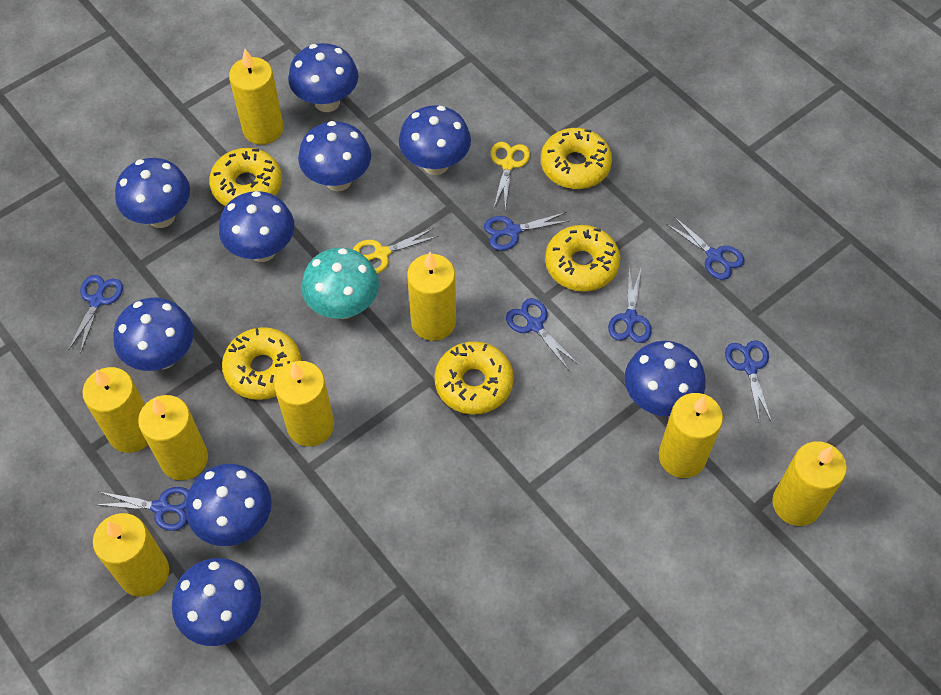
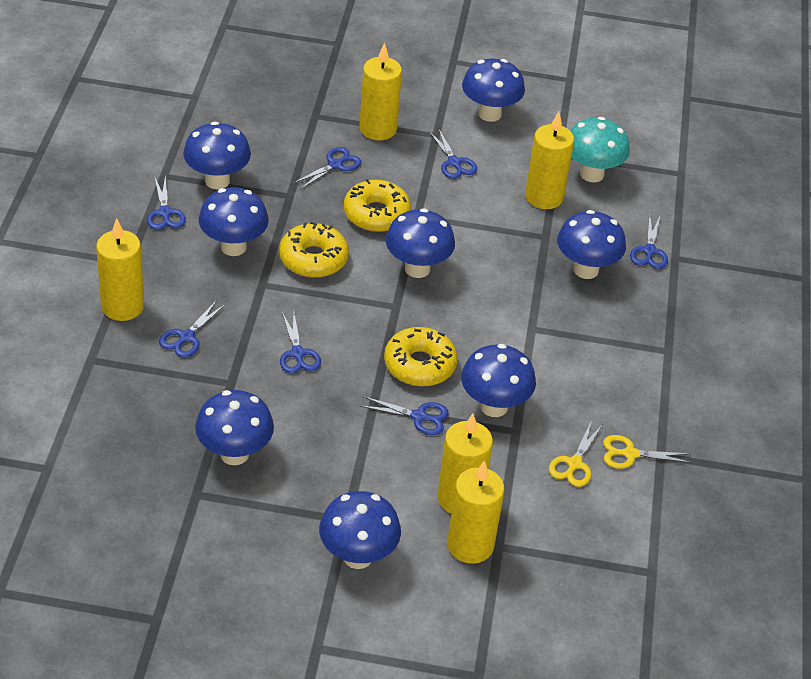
blue mushroom: [113,297,194,371] [115,158,190,228] [172,558,261,646] [186,464,272,546] [219,191,294,262] [288,43,358,112] [298,121,371,191] [399,105,471,175] [625,341,706,417] = 9 -> [183,122,251,189] [195,390,274,465] [199,187,269,256] [319,491,401,569] [386,208,455,278] [461,344,536,417] [462,58,525,122] [557,210,626,279] = 8
yellow candle: [82,367,148,453] [93,513,169,597] [138,395,208,480] [229,49,284,145] [274,361,334,447] [407,252,456,341] [659,393,723,478] [772,441,847,526] = 8 -> [96,218,144,321] [359,43,402,140] [437,414,493,513] [447,461,504,564] [525,112,574,209] = 5
yellow donut: [209,148,282,206] [222,327,301,400] [435,341,514,415] [541,128,612,189] [545,225,620,292] = 5 -> [279,222,349,278] [344,179,411,232] [384,327,458,387] = 3

